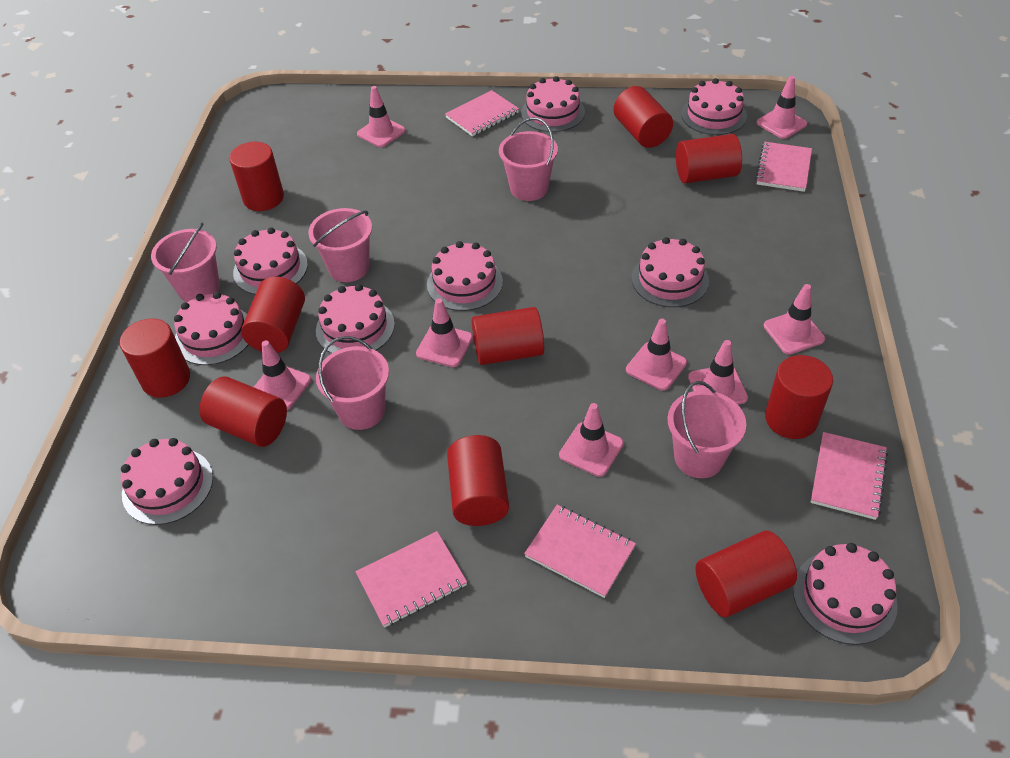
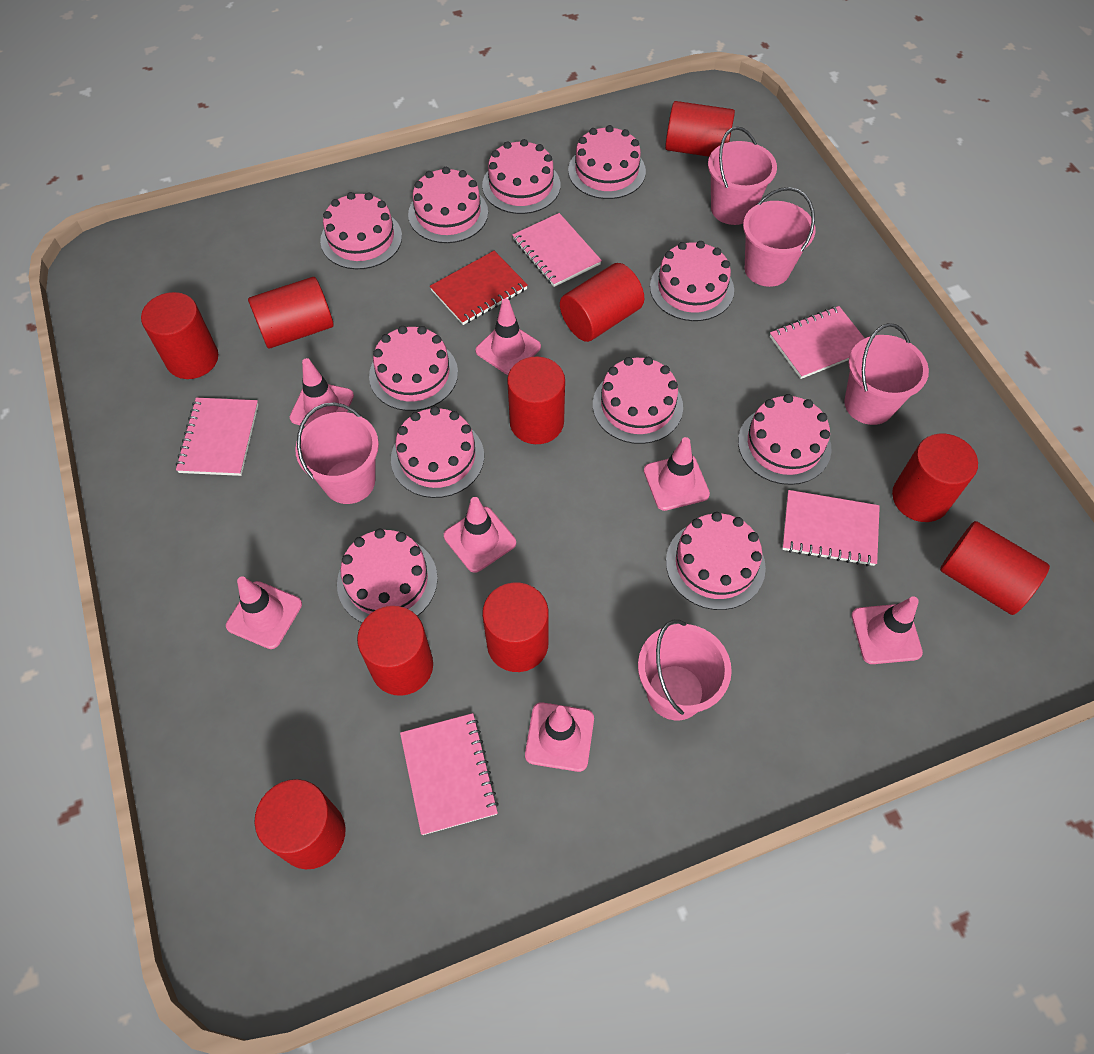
pink cake: [121,438,213,525] [174,292,248,365] [233,227,308,295] [316,284,395,354] [427,241,503,311] [521,76,585,132] [632,237,709,307] [681,78,747,135] [793,543,898,645] = 9 -> [320,192,402,269] [337,529,438,623] [369,326,458,411] [391,406,484,498] [408,167,488,243] [482,139,560,214] [568,125,646,199] [593,357,683,444] [650,241,734,321] [666,512,766,610] [738,394,831,485] = 11
pink traffic cone: [254,341,311,410] [357,86,406,147] [416,298,473,367] [559,403,624,477] [626,319,687,390] [688,340,748,405] [757,76,807,139] [763,284,825,354] = 8 -> [226,576,302,649] [290,358,354,427] [444,497,516,573] [475,298,541,375] [525,702,594,772] [644,437,710,511] [851,596,923,664] = 7
red notebook: none = 0 -> [430,251,528,325] = 1

